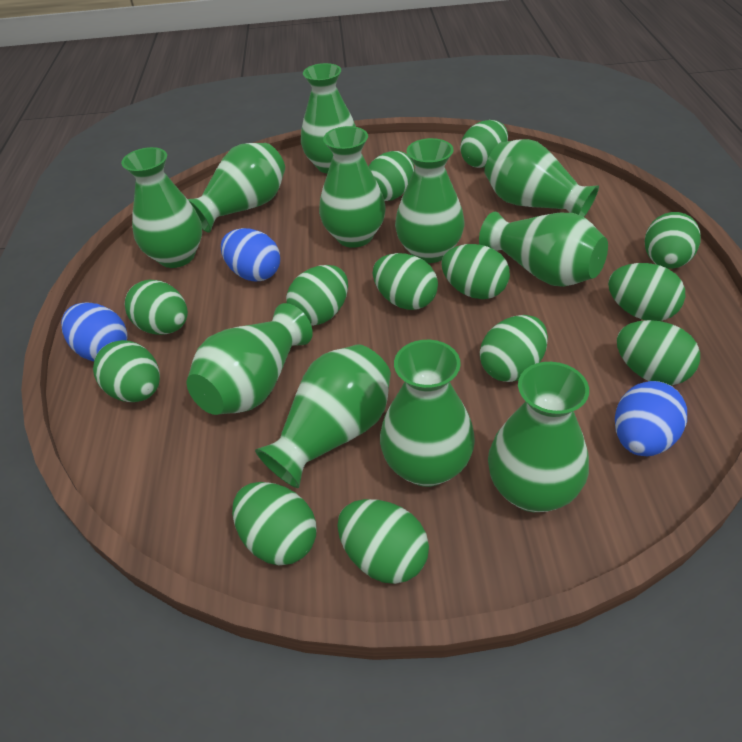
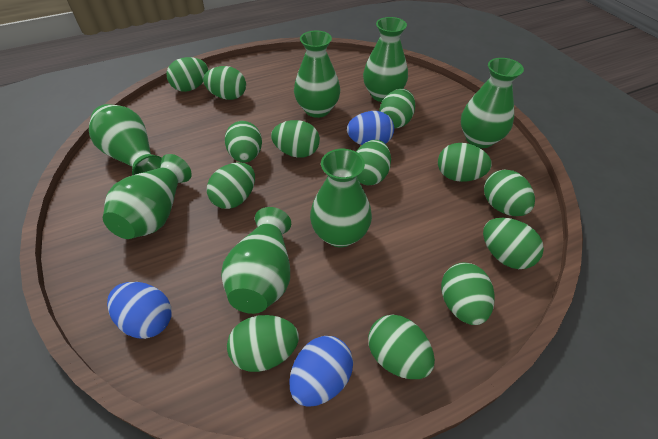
green vase: [121,147,202,268] [187,303,313,415] [188,143,285,233] [255,344,391,488] [301,63,356,173] [319,126,386,248] [380,340,475,487] [395,138,464,263] [479,212,608,287] [484,139,599,217] [488,362,589,512] = 11 -> [89,104,162,175] [103,154,192,239] [221,207,291,314] [294,31,340,118] [310,149,372,247] [363,17,408,102] [461,58,524,148] = 7

